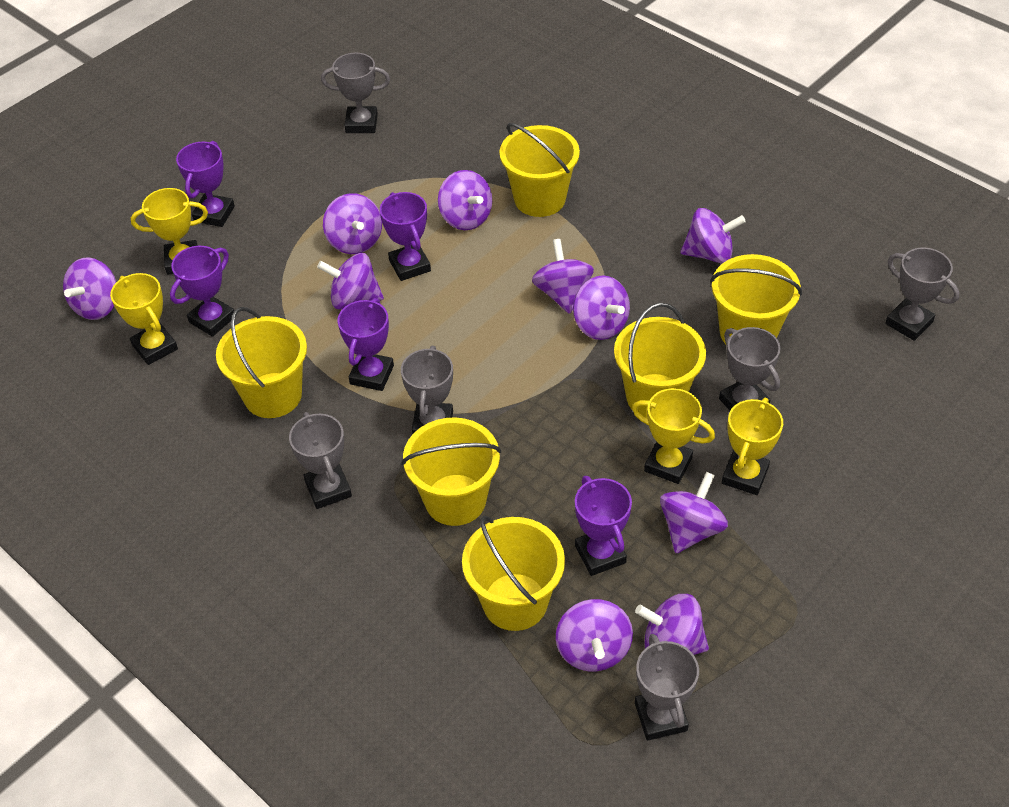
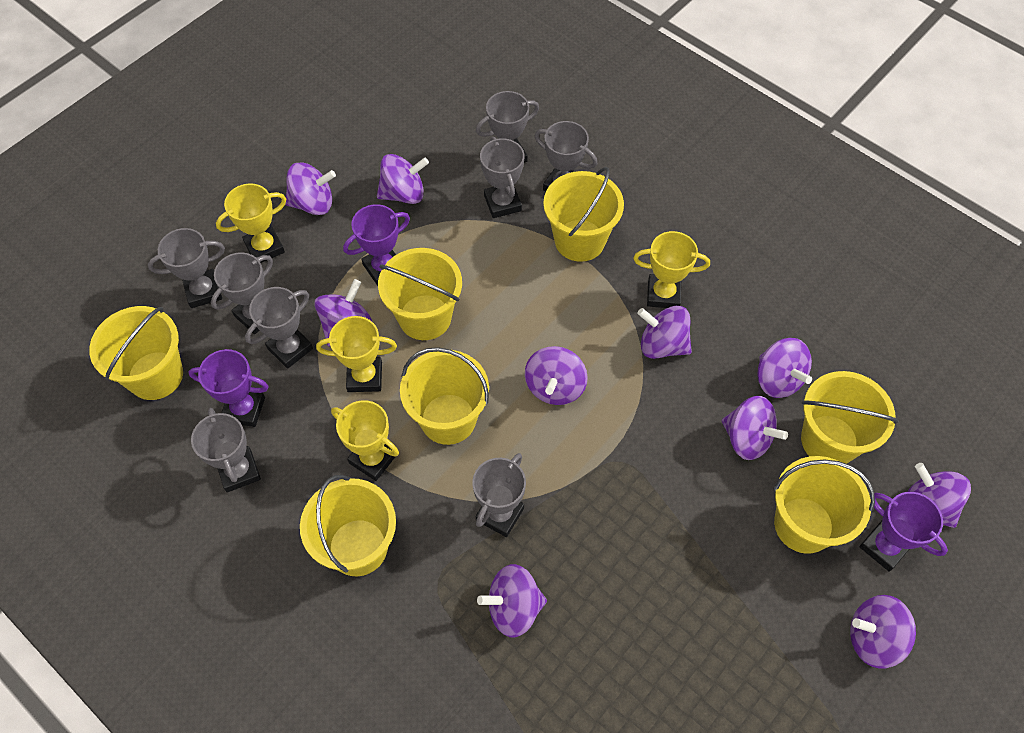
grey trophy: [289,412,352,509] [321,53,390,133] [401,346,453,435] [635,634,699,741] [719,327,781,411] [885,247,959,341] = 6 -> [148,228,225,308] [191,408,261,492] [211,252,273,334] [245,287,313,369] [472,453,526,537] [476,91,539,163] [480,137,525,218] [535,121,598,191] = 8
purple trophy: [170,246,234,337] [176,141,235,227] [337,298,394,391] [380,192,431,281] [575,476,632,576] = 5 -> [189,349,269,427] [343,204,410,286] [859,492,948,572] = 3
yellow bucket: [216,307,307,418] [401,417,501,526] [462,516,565,631] [499,123,580,217] [614,303,706,419] [710,254,802,344] = 6 -> [89,306,183,400] [300,475,396,576] [378,248,462,340] [400,347,489,445] [543,167,624,262] [774,456,875,554] [801,371,899,464] = 7

